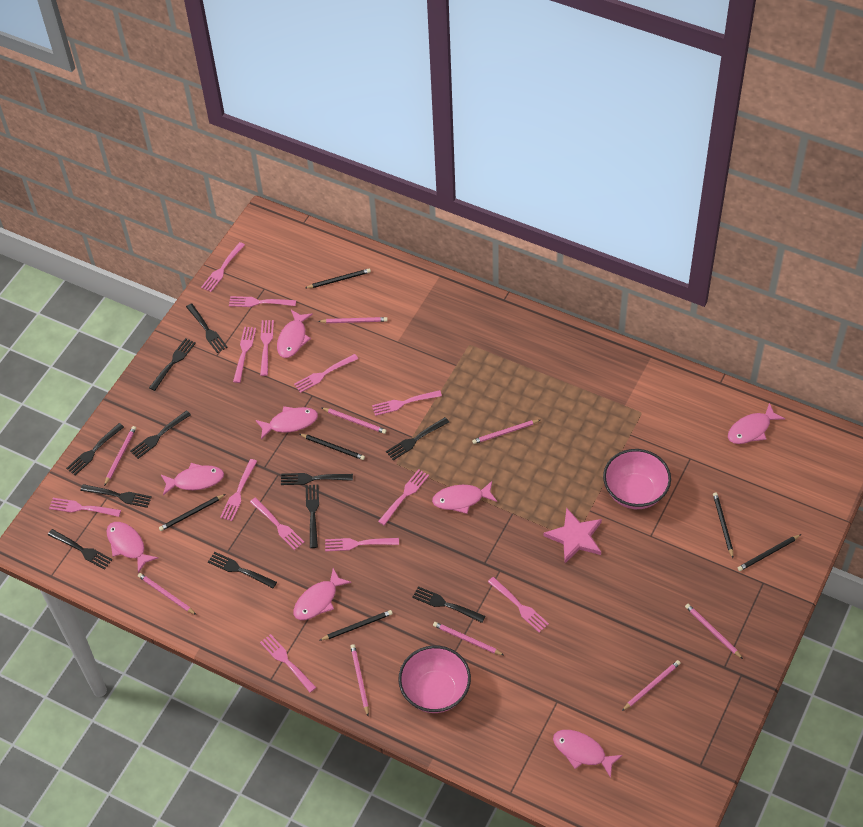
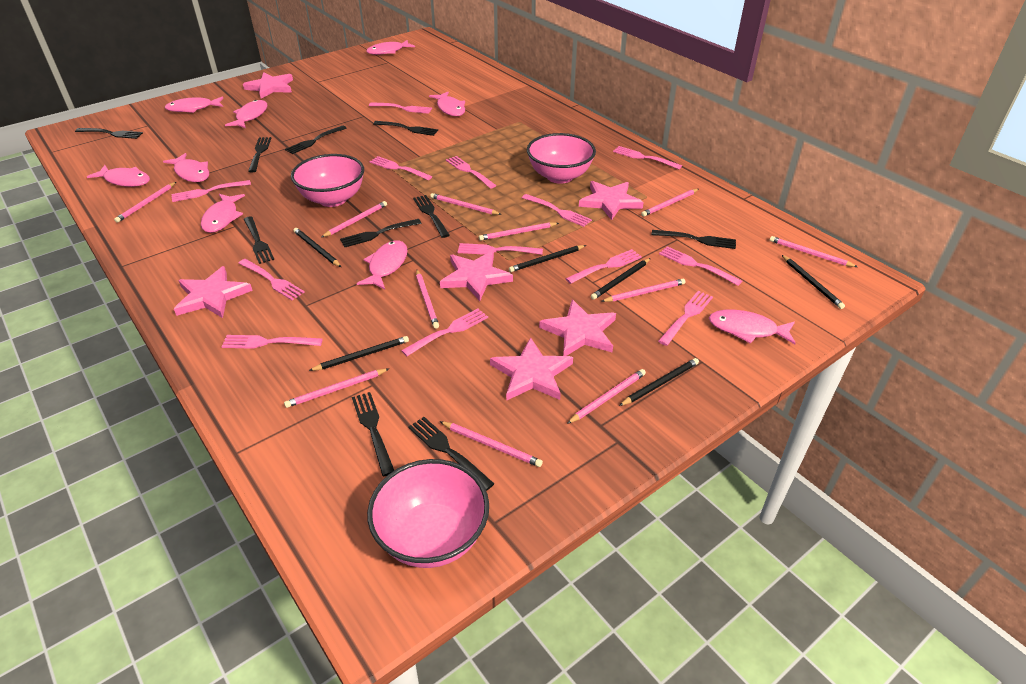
black fork: [48,529,113,570] [66,423,124,475] [80,484,152,508] [130,410,191,459] [149,338,196,391] [186,303,228,353] [208,552,277,588] [281,473,353,485] [306,484,319,548] [386,417,449,460] [412,586,485,623] = 11 -> [75,128,143,139] [244,216,274,264] [248,137,271,172] [285,126,347,154] [340,219,422,247] [352,392,394,476] [373,121,438,136] [408,417,494,491] [413,195,450,238] [652,230,736,249] = 10
pink bowl: [398,645,471,713] [603,449,671,509] = 2 -> [291,154,364,207] [367,459,489,568] [527,133,596,184] = 3
pink fish: [106,522,158,573] [161,463,224,495] [256,406,318,439] [277,310,313,358] [293,568,351,620] [432,481,497,514] [553,730,623,778] [728,403,785,444] = 8 -> [87,165,150,187] [163,153,209,182] [165,96,223,113] [201,194,245,233] [225,100,267,128] [357,240,408,289] [366,40,415,55] [429,92,465,116] [709,310,796,344] = 9
pink pencil: [104,426,136,486] [138,573,196,615] [318,317,388,323] [322,408,387,434] [350,644,369,716] [433,622,504,655] [472,420,540,444] [622,660,681,711] [685,604,743,659] = 9 -> [114,182,176,223] [284,369,389,408] [322,201,387,237] [416,270,439,329] [430,193,502,215] [440,421,543,467] [479,222,559,241] [567,369,646,424] [601,279,686,302] [641,189,699,217] [770,236,858,267] = 11
pink star: [544,508,602,563] = 1 -> [174,266,253,318] [243,72,293,99] [440,251,513,301] [490,337,573,401] [539,299,616,356] [579,181,644,220] = 6

